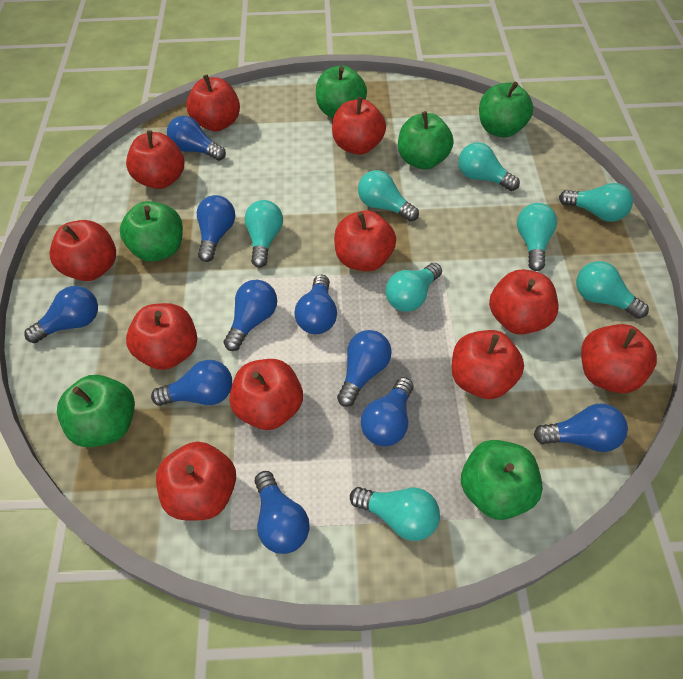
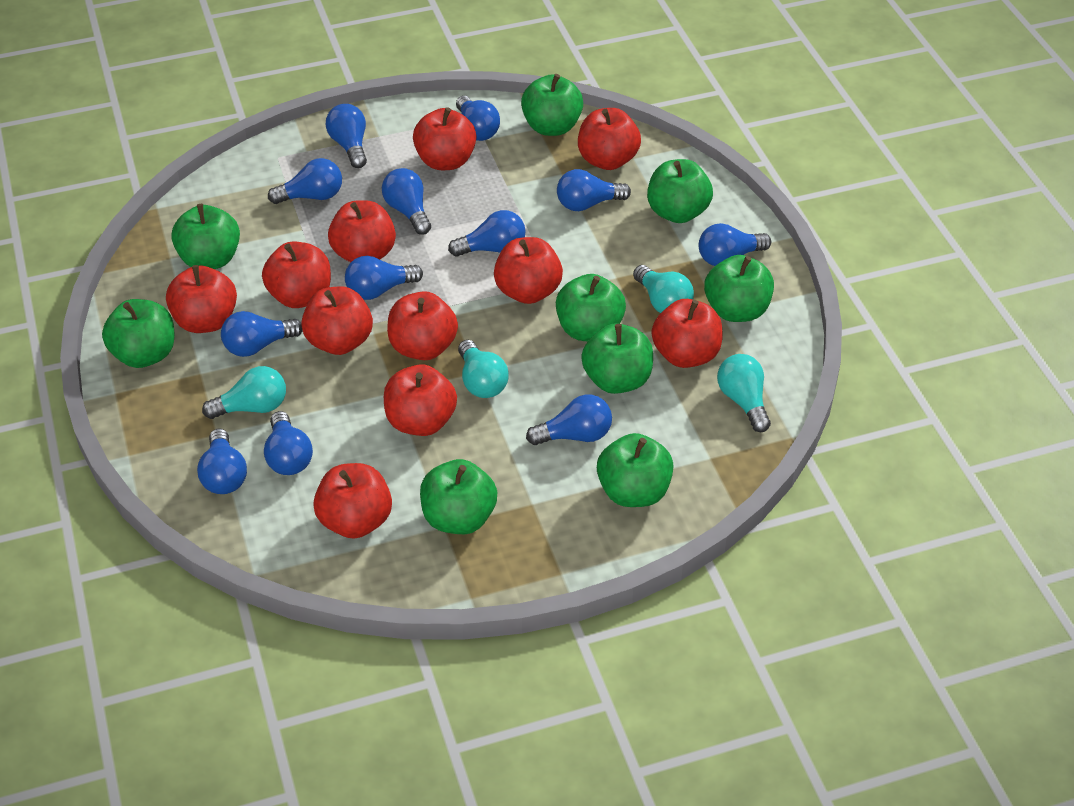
blue light bulb: [24,286,98,343] [151,360,232,406] [167,116,226,161] [197,195,235,262] [223,280,277,351] [255,471,310,554] [294,275,337,334] [337,330,392,407] [361,377,413,446] [534,403,628,452] = 10 -> [197,429,247,494] [221,311,303,357] [264,411,313,475] [268,158,342,204] [326,104,367,168] [345,256,423,300] [382,168,431,235] [448,210,526,257] [456,96,500,141] [526,395,612,445] [557,169,631,211] [699,223,771,266] = 12
green apple: [57,375,135,447] [120,201,183,262] [316,65,367,118] [398,111,454,169] [461,440,543,520] [479,82,533,137] = 6 -> [102,299,174,368] [171,204,240,269] [420,459,497,534] [521,74,583,136] [556,274,626,341] [581,323,653,394] [597,433,674,507] [647,159,713,223] [704,255,774,322] = 9
turquoise light bulb: [244,200,283,268] [350,487,440,541] [358,170,419,222] [385,263,442,312] [458,142,520,191] [517,203,557,271] [559,183,633,222] [576,261,649,319] = 8 -> [202,366,286,419] [458,340,509,398] [633,265,694,313] [717,354,771,432] = 4

